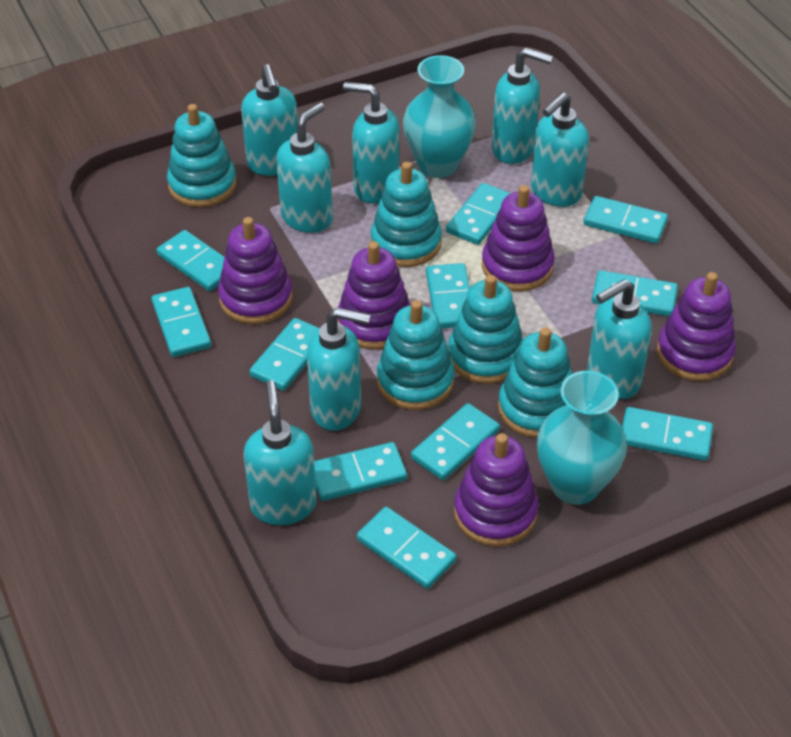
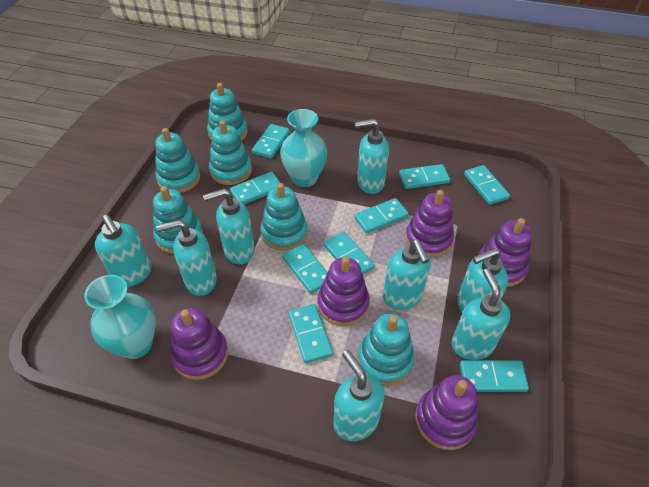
turquoise domino: [152,287,211,357] [157,230,225,291] [249,318,320,391] [314,442,407,501] [357,507,456,589] [411,403,500,480] [426,263,470,328] [446,183,511,245] [584,196,668,244] [592,270,678,316] [622,407,713,461] = 11 -> [230,172,281,204] [252,124,290,159] [282,244,327,294] [289,304,333,363] [323,231,375,275] [354,198,409,234] [399,164,450,189] [460,360,529,392] [464,165,510,205] = 9
turquoise stacking toy: [167,104,236,207] [371,162,442,267] [377,300,454,410] [448,275,523,384] [498,327,572,438] = 5 -> [153,186,203,254] [155,128,200,193] [207,83,248,141] [209,120,252,185] [260,183,308,251] [358,314,415,386] = 6

